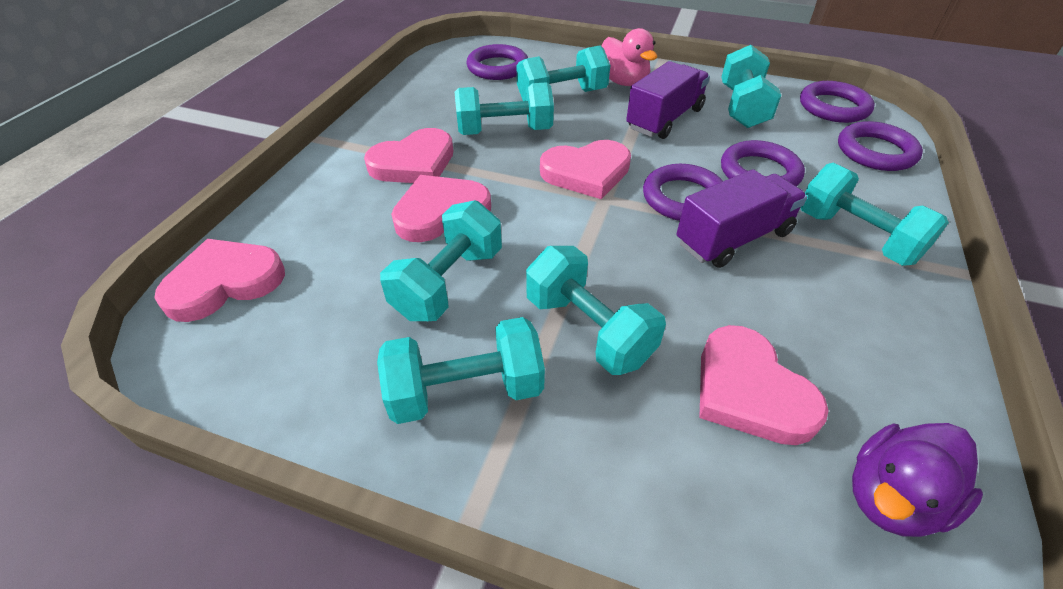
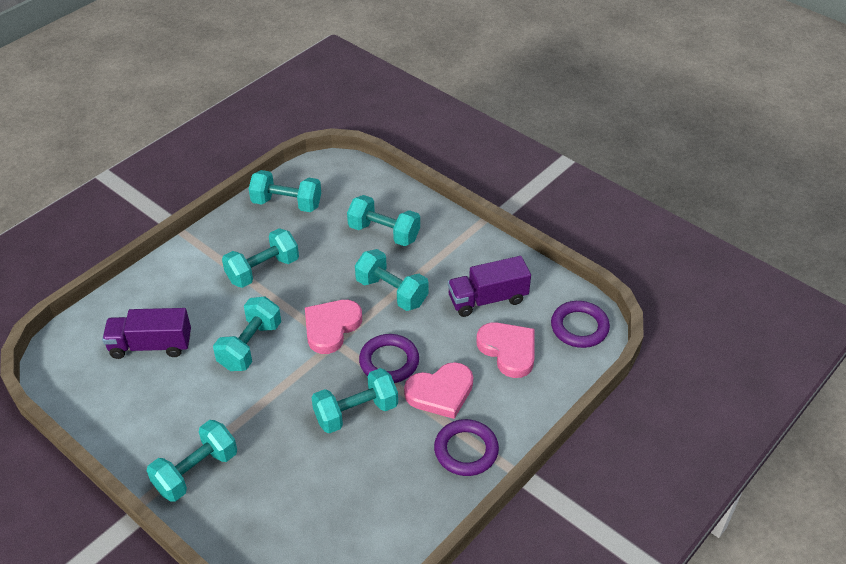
pink duck: [602,28,657,86] = 1 -> none = 0
pink heart: [154,239,285,322] [364,128,453,183] [391,175,491,242] [540,140,631,199] [699,325,829,445] = 5 -> [305,300,362,354] [404,362,473,419] [476,322,535,378] = 3
purple duck: [852,423,983,537] = 1 -> none = 0
purple ring: [466,44,528,80] [643,164,723,221] [721,140,805,186] [800,81,875,123] [838,121,923,171] = 5 -> [359,334,419,383] [434,419,499,476] [551,301,610,348] = 3

